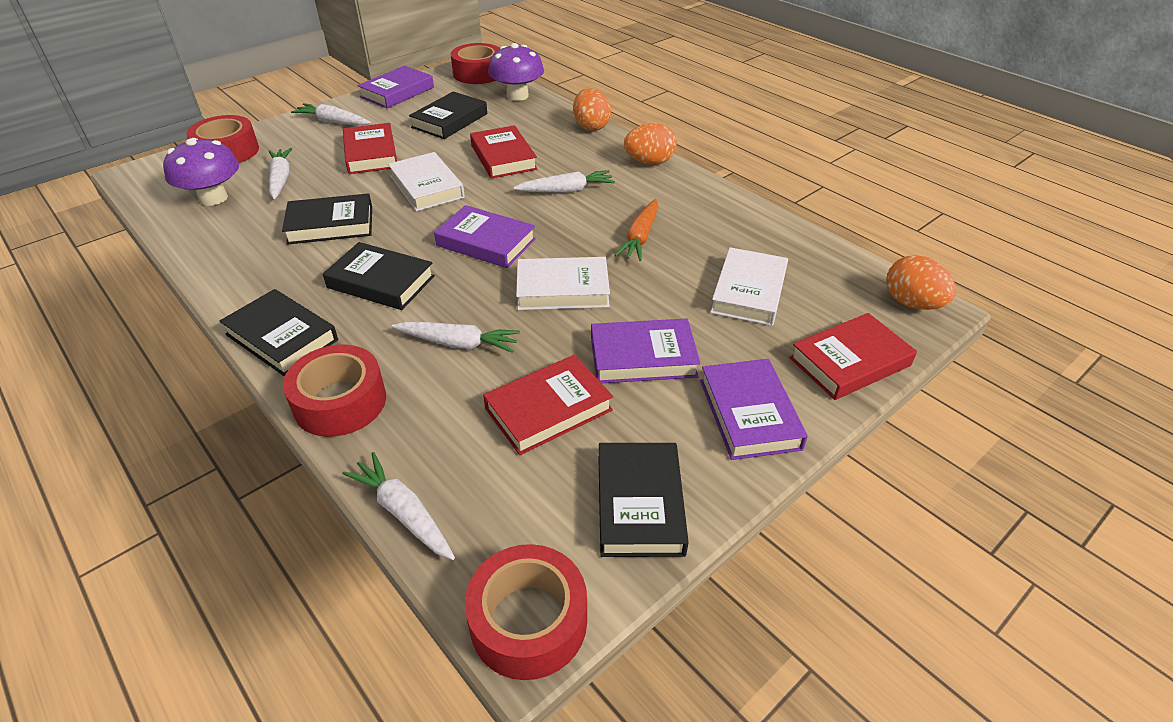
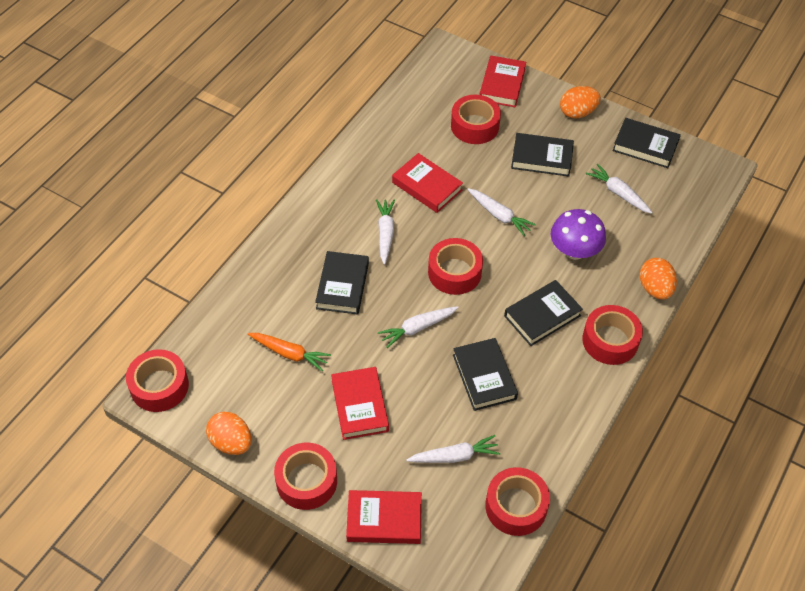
purple book: [357,66,434,108] [434,205,536,268] [591,319,700,383] [700,359,808,460] = 4 -> none = 0
purple mushroom: [163,138,239,206] [488,43,544,101] = 2 -> [551,209,606,260] = 1
red tape: [186,115,259,163] [283,345,386,437] [450,43,500,84] [465,544,587,680] = 4 -> [126,349,189,412] [274,443,337,510] [428,238,483,295] [451,95,501,144] [485,467,550,536] [582,305,643,365] = 6
white book: [388,152,465,211] [516,257,610,310] [710,247,788,326] = 3 -> none = 0

